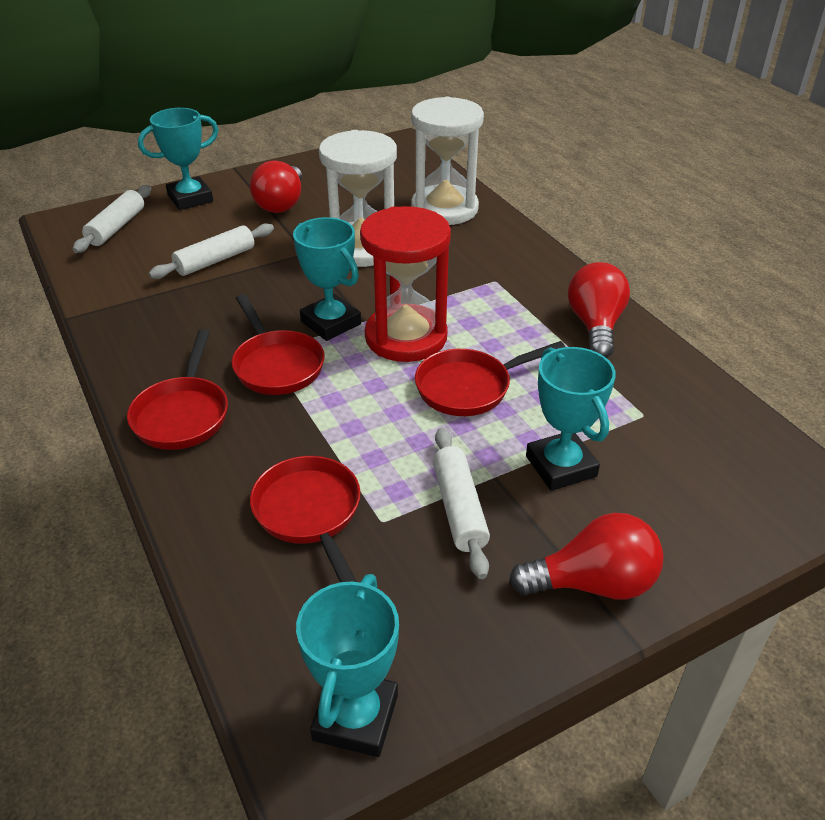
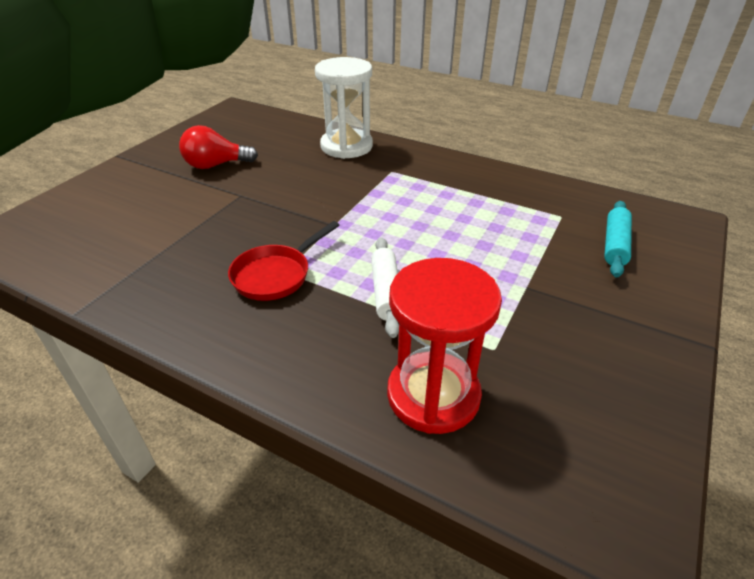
red light bulb: [250,160,302,213] [509,513,664,599] [568,262,630,358] = 3 -> [179,125,258,169] = 1
red pan: [127,329,228,450] [232,294,325,395] [250,456,361,582] [415,341,565,416] = 4 -> [228,221,339,301] = 1
turquoise rolling pin: none = 0 -> [604,201,632,277] = 1
turquoise trophy: [138,108,219,210] [293,217,361,341] [296,574,399,757] [526,347,616,491] = 4 -> none = 0
white hourglass: [319,130,397,267] [411,97,484,225] = 2 -> [315,57,373,159] = 1
white rolling pin: [73,185,151,253] [149,223,274,279] [433,428,490,579] = 3 -> [371,237,399,338] = 1

